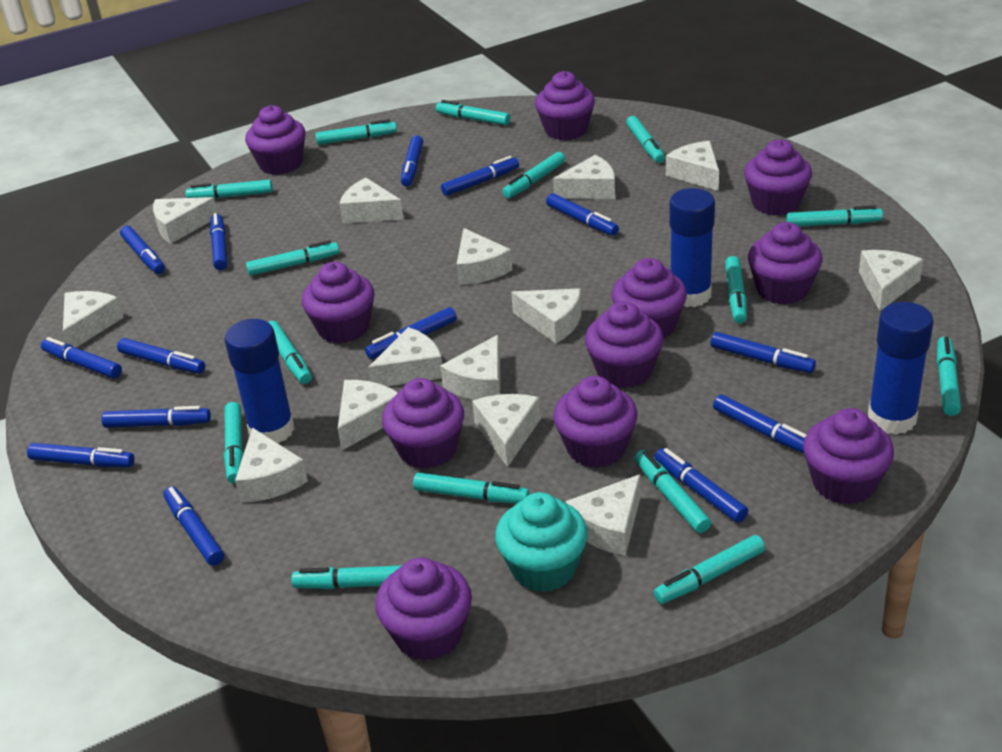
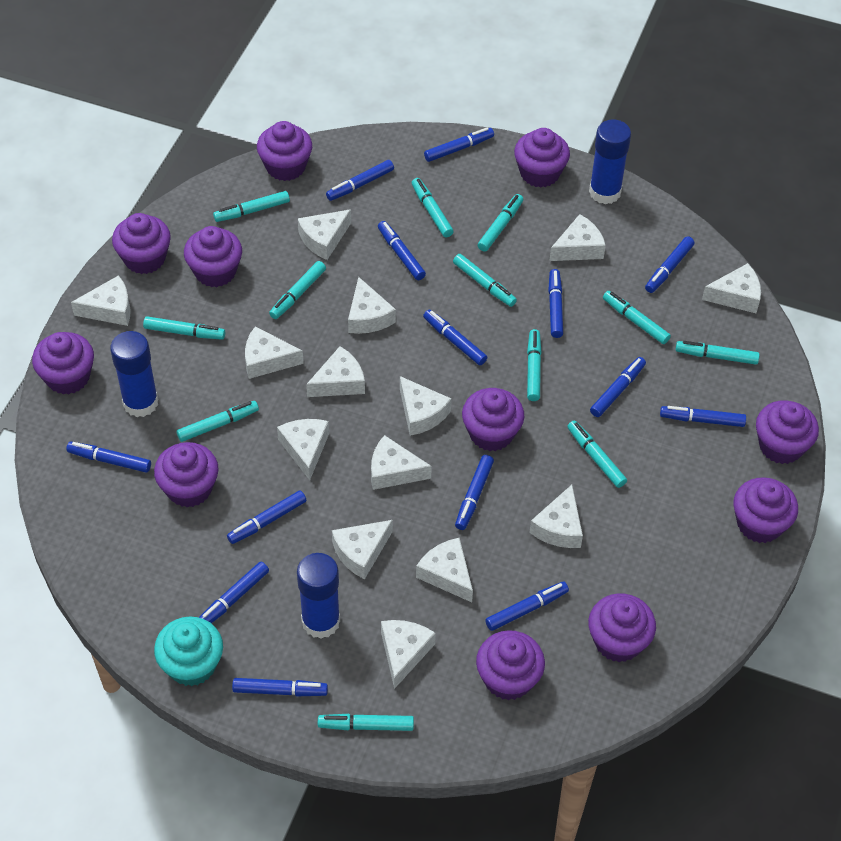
turquoise marker: [186,180,273,199] [224,402,244,483] [246,240,339,276] [268,321,312,384] [291,565,403,589] [315,119,397,145] [413,473,529,504] [436,100,510,125] [502,152,565,198] [626,116,665,163] [635,450,711,533] [654,535,765,604] [725,256,747,323] [786,206,883,226] [937,337,961,416] = 15 -> [143,316,225,340] [177,401,259,442] [213,191,290,222] [269,261,326,319] [318,714,414,731] [412,178,454,237] [453,254,517,307] [478,194,523,252] [527,329,542,401] [567,420,627,488] [603,291,671,344] [676,341,760,365] = 12

